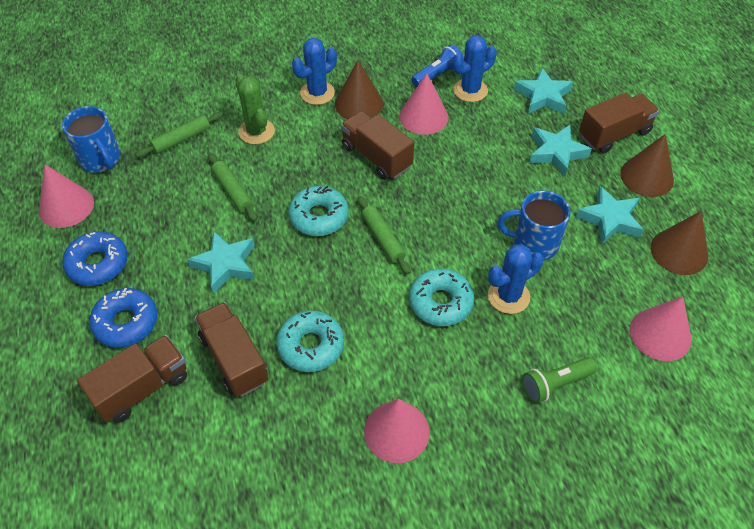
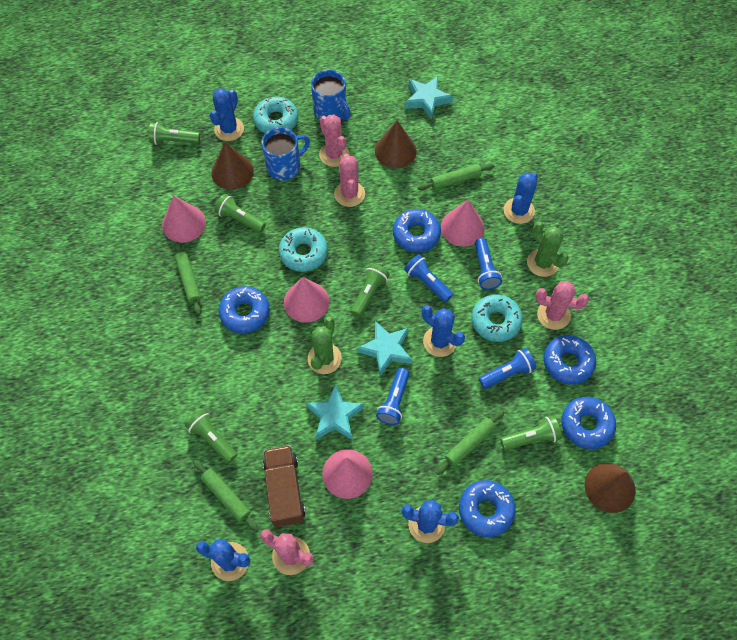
blue cactus: [292,38,337,105] [453,35,497,102] [488,244,544,314] = 3 -> [196,539,250,581] [210,89,244,141] [402,500,459,543] [422,305,465,357] [504,172,538,224] = 5
blue donut: [62,231,128,286] [89,288,157,348] = 2 -> [219,286,270,333] [393,209,441,252] [459,480,516,537] [543,335,596,384] [561,397,616,449] = 5
blue flashlight: [411,44,463,88] = 1 -> [376,368,409,425] [404,254,453,302] [475,238,502,290] [479,348,536,389] = 4
brown truck: [77,335,187,423] [195,302,268,397] [341,111,414,180] [579,92,659,153] = 4 -> [263,445,306,527] = 1
green cactus: [235,74,275,145] = 1 -> [308,316,342,374] [527,222,569,277] = 2
green flashlight: [522,357,597,403] = 1 -> [149,122,200,145] [185,409,237,463] [214,194,266,233] [350,264,390,317] [500,416,562,451] = 5
green rolling pin: [135,112,223,158] [208,153,257,221] [358,196,410,274] = 3 -> [174,241,201,315] [193,460,259,532] [418,163,494,191] [436,410,504,475] = 4
pink cactus: none = 0 -> [260,529,314,575] [319,115,349,167] [334,154,365,207] [535,281,589,330] = 4
turquoise star: [187,231,255,294] [514,68,573,114] [529,125,592,176] [576,186,644,244] = 4 -> [306,384,364,440] [357,321,412,376] [405,76,453,119] = 3

